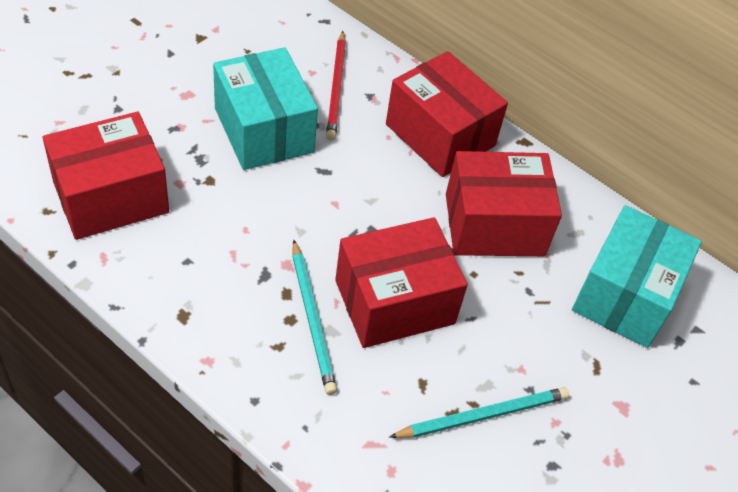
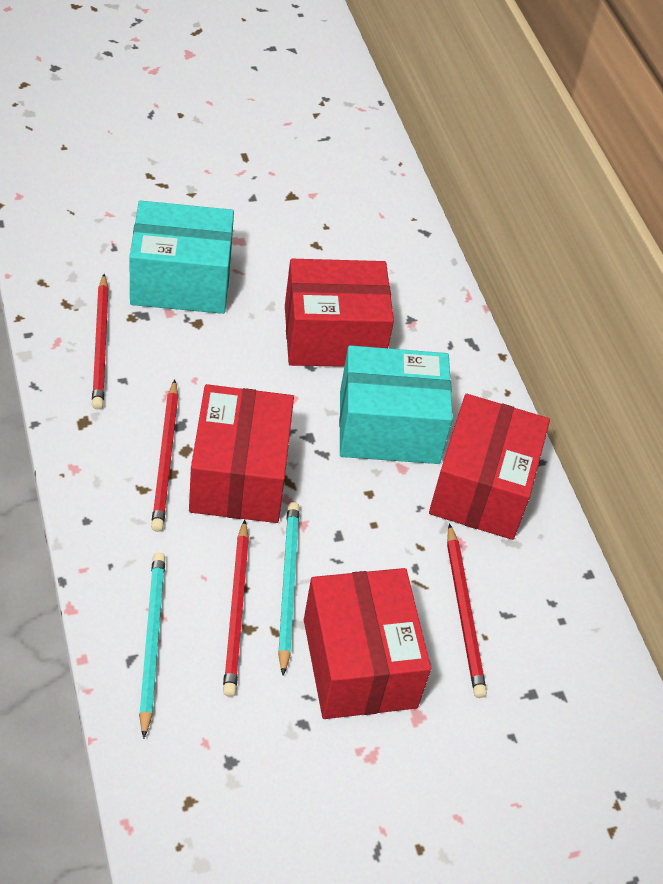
red pencil: [326,31,346,141] = 1 -> [92,274,109,409] [151,379,178,532] [223,519,249,697] [447,523,487,698] = 4

